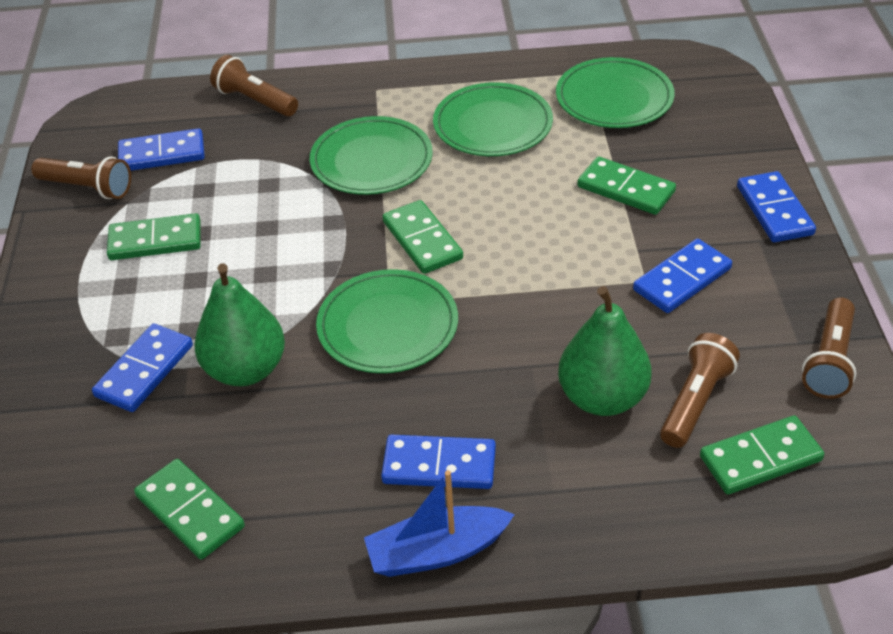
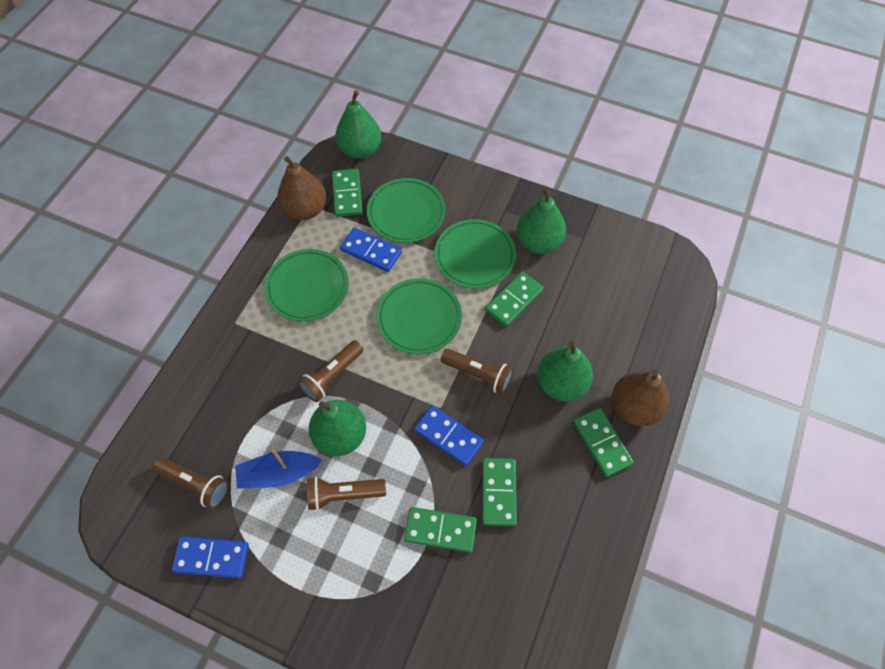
blue domino: [92,324,193,412] [118,128,205,171] [381,435,496,489] [633,239,732,313] [737,171,816,242] = 5 -> [172,536,249,578] [340,228,402,272] [414,405,484,466] = 3
brown pear: none = 0 -> [277,156,326,220] [612,370,669,426] = 2
green pear: [194,263,285,386] [558,286,652,416] = 2 -> [309,400,366,456] [335,90,382,159] [516,187,566,254] [537,341,593,401] = 4

